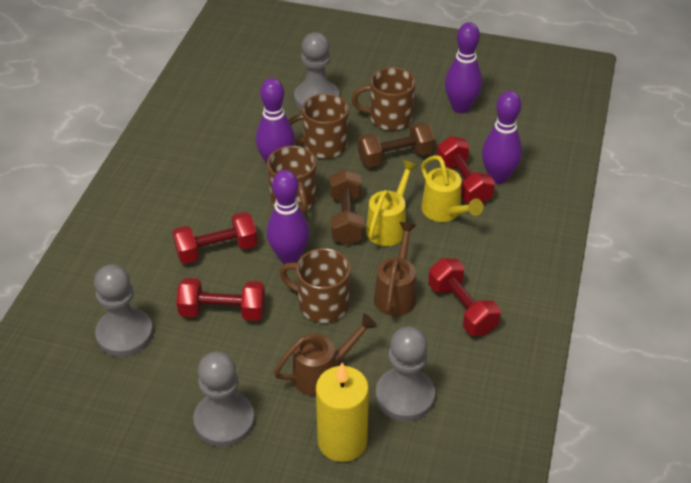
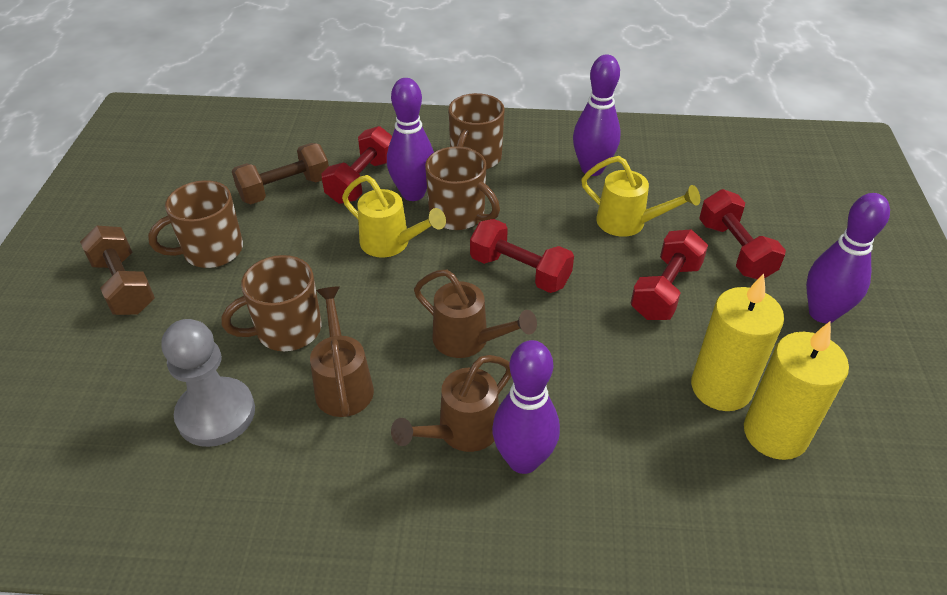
brown watering can: [274,313,377,396] [374,222,416,316] = 2 -> [310,286,374,417] [391,355,511,452] [414,270,537,358] = 3
grey pawn: [94,264,153,357] [193,351,255,447] [294,32,339,110] [376,326,435,421] = 4 -> [162,319,255,447] = 1
yellow candle: [316,362,369,462] = 1 -> [691,274,784,411] [744,322,849,460] = 2

